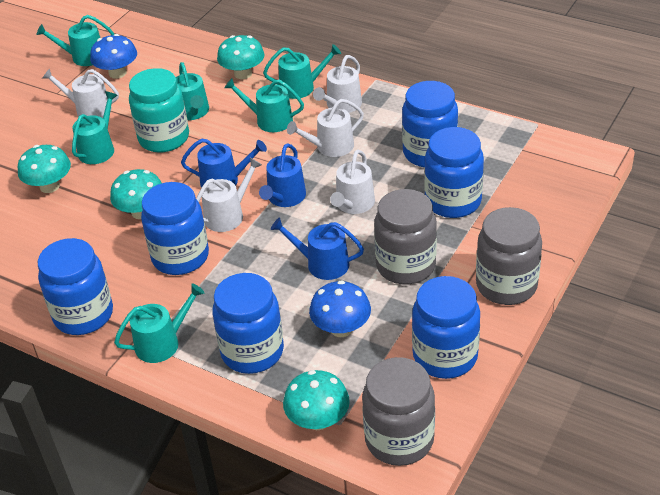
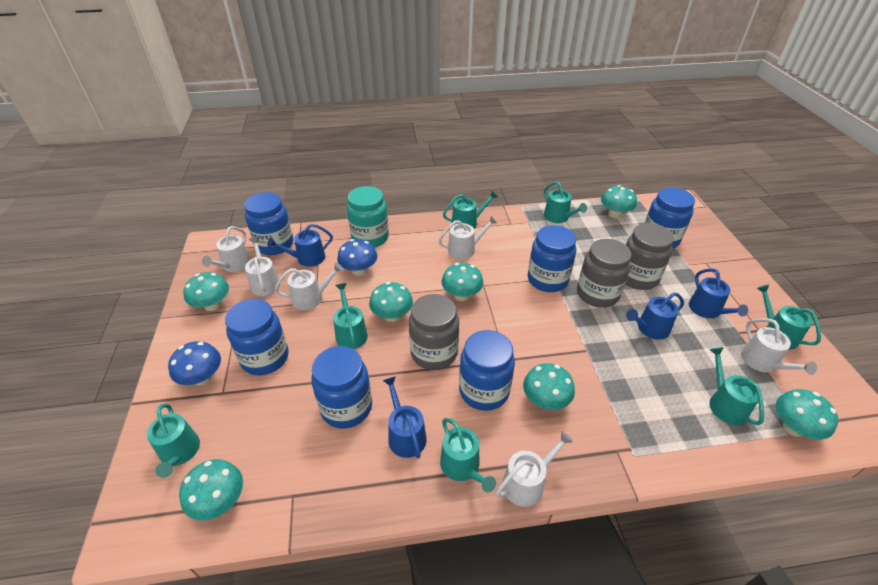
blue watering can: [181,139,267,188] [259,143,306,207] [271,218,364,280] = 3 -> [267,224,333,267] [383,376,427,459] [626,292,684,340] [689,268,748,318] = 4
turquoise mushroom: [18,145,71,193] [110,169,162,219] [217,35,264,79] [283,370,350,430] = 4 -> [179,459,243,521] [183,272,229,311] [369,282,413,322] [441,263,483,301] [523,363,575,410] [601,185,637,218] [776,389,838,440] = 7
turquoise watering can: [36,15,114,66] [72,91,117,164] [114,283,204,363] [176,62,209,120] [224,78,304,132] [263,44,341,99] = 6 -> [147,403,200,478] [333,283,368,349] [440,418,496,493] [443,191,498,229] [544,182,587,223] [709,347,764,425] [756,285,821,350] = 7
white watering can: [42,69,119,118] [196,158,262,232] [287,99,364,157] [313,55,362,113] [330,150,375,214] = 5 -> [202,226,251,272] [245,237,280,296] [275,262,343,310] [438,216,497,260] [496,431,573,507] [741,318,817,375] = 6

